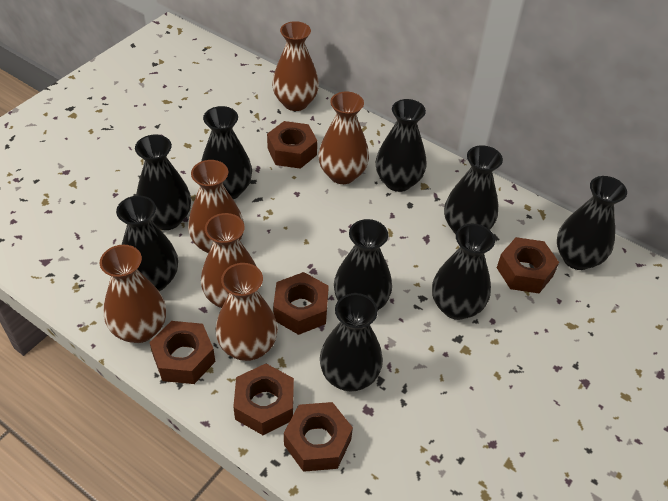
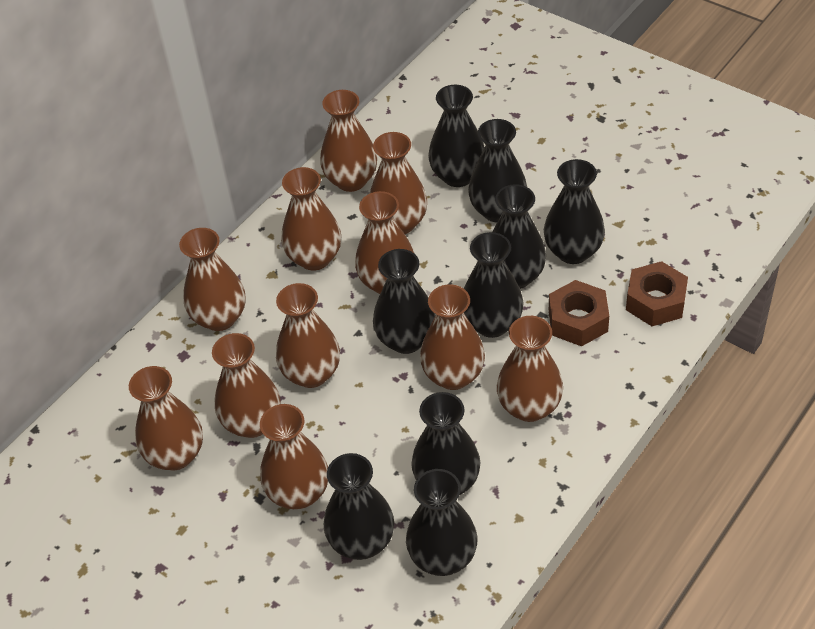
brown nut: [149,321,215,384] [233,364,294,435] [267,121,317,169] [273,272,329,335] [284,402,353,472] [497,237,559,293] = 6 -> [549,280,609,346] [626,261,688,326] = 2
brown vase: [100,245,166,343] [188,160,244,253] [201,213,258,308] [216,263,278,361] [272,21,319,111] [318,91,369,184] = 6 -> [129,366,203,470] [179,228,246,331] [212,333,281,438] [260,404,328,509] [276,283,340,388] [281,167,341,270] [320,90,377,192] [355,191,415,294] [369,132,427,234] [420,284,485,390] [497,316,563,422] = 11

